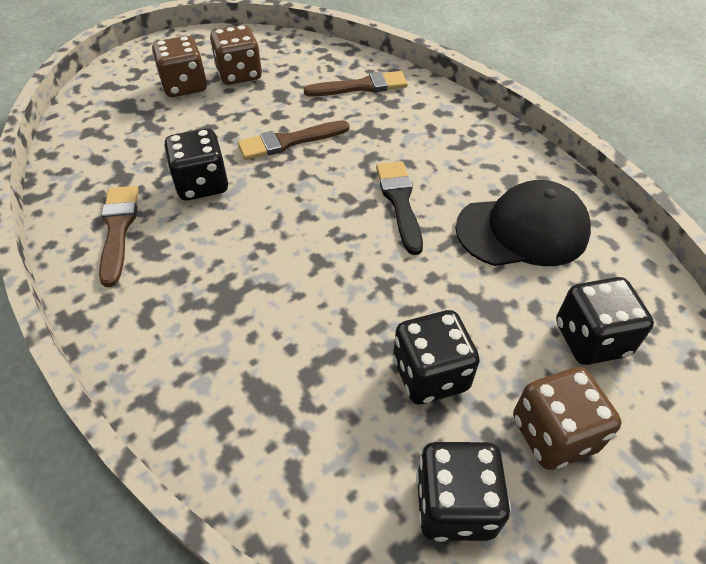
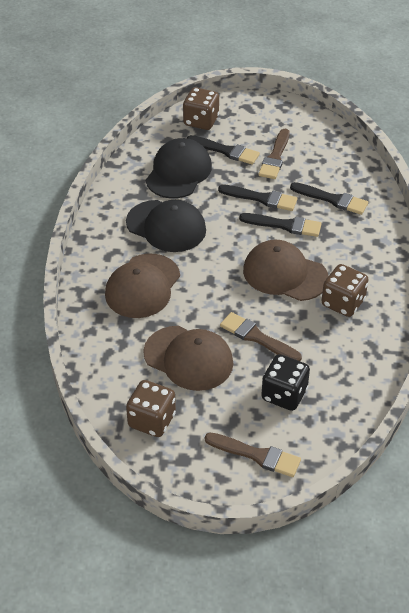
black brush: [376,161,423,255] = 1 -> [187,135,260,165] [218,184,298,211] [239,213,322,237] [290,182,368,215] = 4
black cap: [455,180,591,266] = 1 -> [126,200,206,252] [146,138,212,198] = 2
black dice: [164,128,228,200] [393,310,480,404] [416,442,511,542] [556,277,654,365] = 4 -> [261,354,310,411] = 1
brown cap: none = 0 -> [105,254,180,318] [143,326,233,391] [243,240,329,301] = 3

